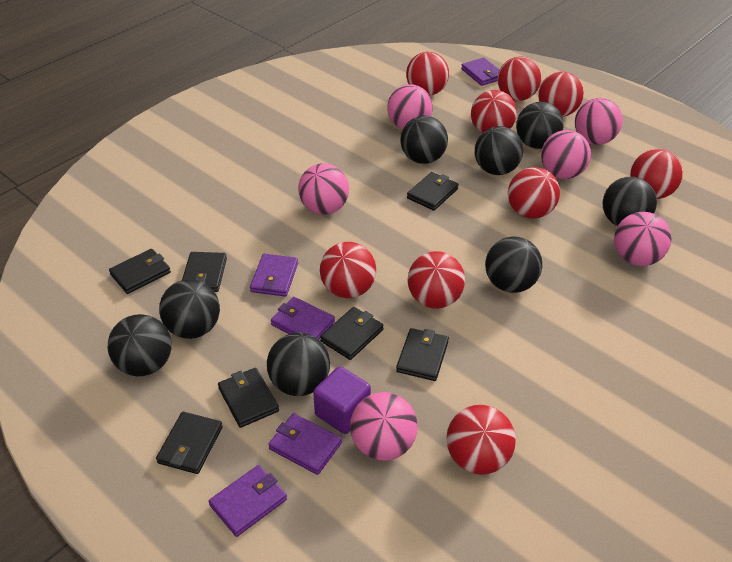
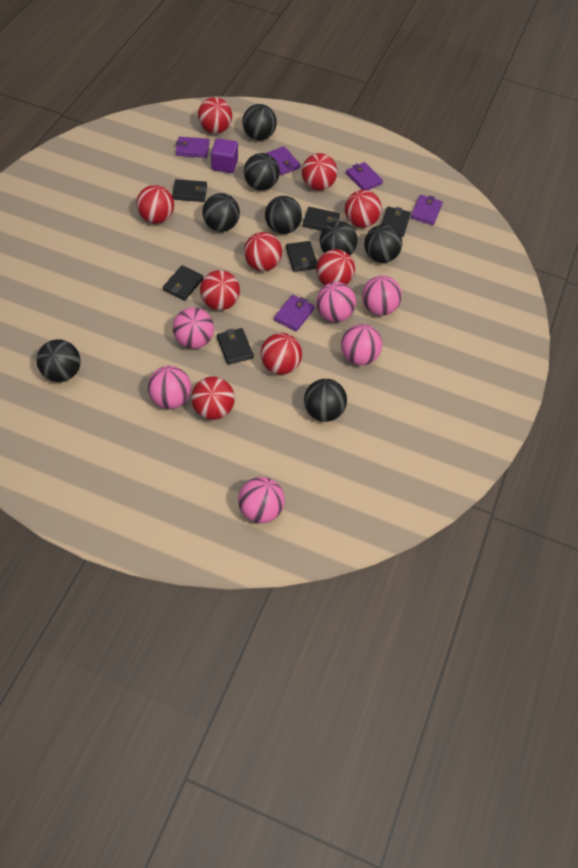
black wallet: [109,249,171,294] [156,412,223,474] [182,252,227,292] [218,368,279,428] [320,307,384,360] [396,328,449,381] [407,172,459,211] = 7 -> [163,265,204,301] [172,179,207,202] [217,328,254,365] [286,241,317,272] [303,207,340,231] [382,206,411,237] = 6

